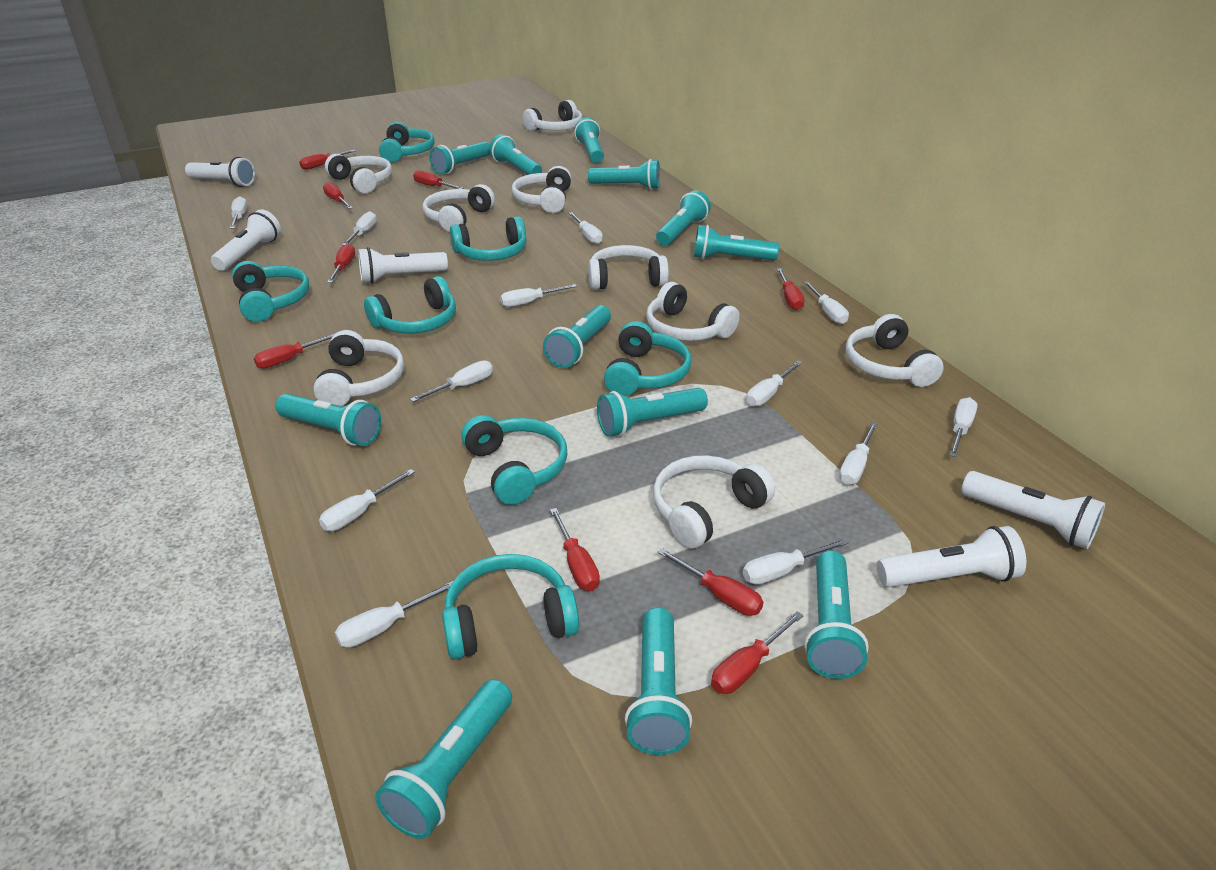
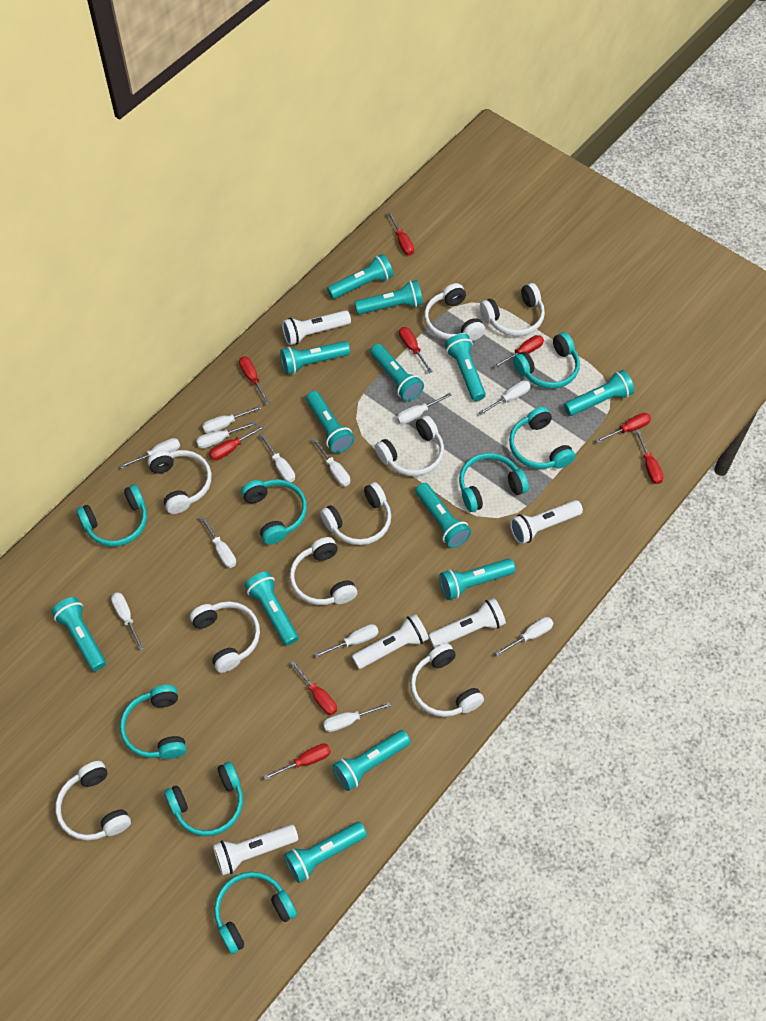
turquoise flashlight: [275,394,381,446] [375,679,512,839] [429,141,490,174] [489,134,542,175] [543,305,611,368] [574,117,604,163] [588,159,660,190] [597,388,708,437] [625,607,692,755] [656,190,711,246] [694,225,779,260] [804,551,869,679] = 12 -> [51,597,106,671] [244,571,298,646] [280,341,350,375] [284,822,367,883] [306,391,355,453] [327,254,394,299] [332,730,411,791] [355,280,423,315] [370,344,424,401] [415,483,471,548] [439,559,516,600] [445,334,486,401] [564,370,634,416] = 13
turquoise headphones: [232,261,309,322] [364,276,456,333] [379,122,434,162] [442,554,579,659] [450,216,526,261] [461,415,567,505] [604,321,691,396] = 7 -> [76,485,147,547] [120,685,186,759] [165,762,243,836] [214,872,297,954] [241,479,307,545] [459,453,529,512] [509,407,575,469] [513,332,580,389] = 8

